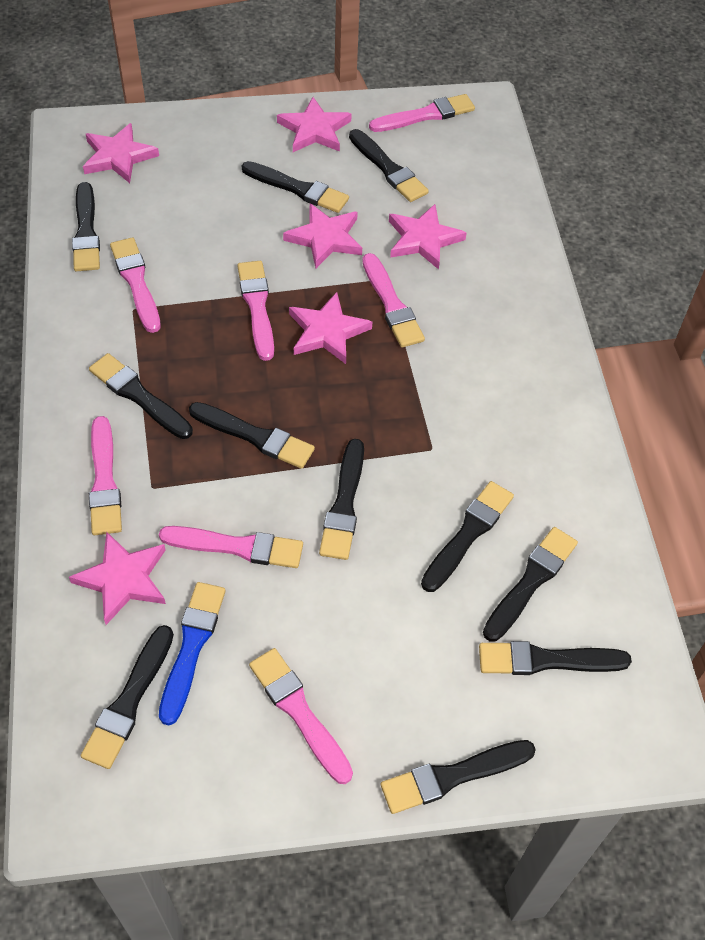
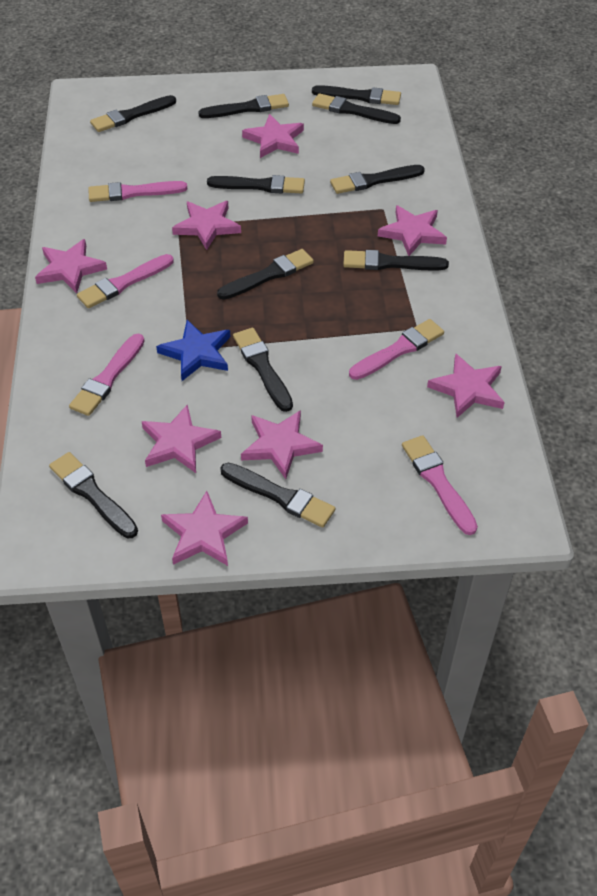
blue brush: [159,582,226,725] = 1 -> none = 0
blue star: none = 0 -> [156,320,230,381] = 1
pink brush: [89,416,122,535] [110,237,161,333] [159,526,303,568] [237,261,274,361] [249,648,353,784] [362,253,425,347] [369,94,475,132] = 7 -> [69,334,145,416] [77,254,174,308] [88,181,187,202] [349,319,444,380] [402,435,478,535] = 5
pink star: [69,532,166,625] [83,123,159,183] [277,97,352,152] [283,203,362,268] [289,292,372,364] [389,204,466,269] = 6 -> [35,239,107,293] [141,404,221,473] [161,491,248,566] [172,201,241,250] [241,410,323,479] [242,114,304,158] [378,205,447,256] [427,354,505,418] = 8

